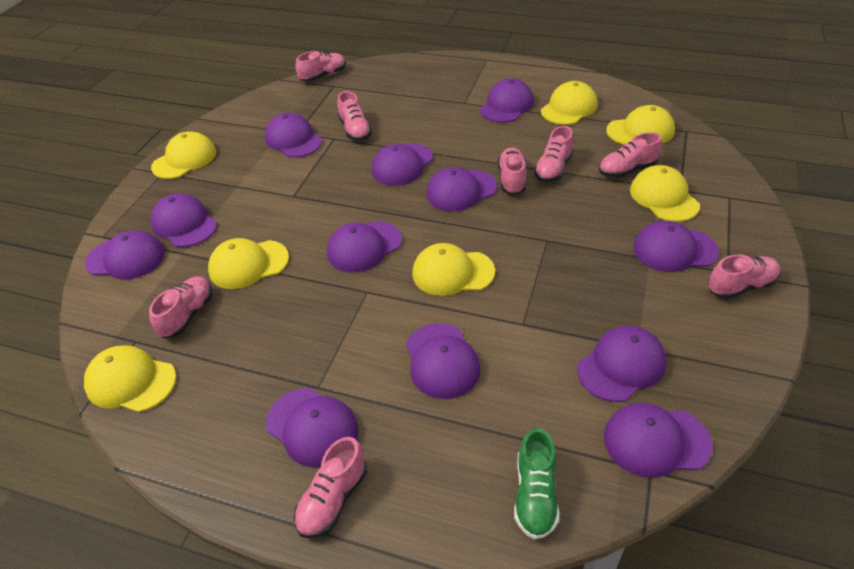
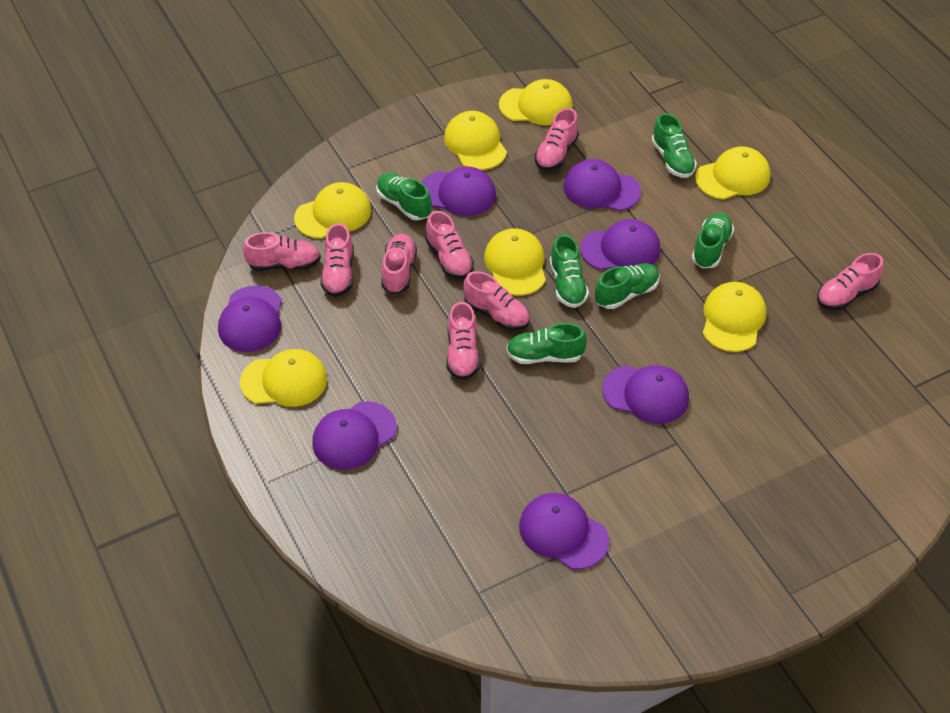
green shoe: [514,428,559,540] = 1 -> [376,173,432,220] [506,323,587,364] [550,234,589,308] [595,263,660,309] [651,113,697,178] [692,212,734,268] = 6
purple cap: [85,230,165,280] [150,193,217,247] [265,113,322,158] [266,388,359,468] [327,221,402,273] [372,143,433,186] [406,323,481,399] [426,167,497,212] [480,78,534,122] [577,326,666,402] [604,403,713,478] [633,221,719,272] = 12 -> [218,286,282,352] [312,401,397,470] [421,166,496,216] [519,493,609,570] [563,159,641,211] [580,219,661,270] [602,365,689,424] = 7

